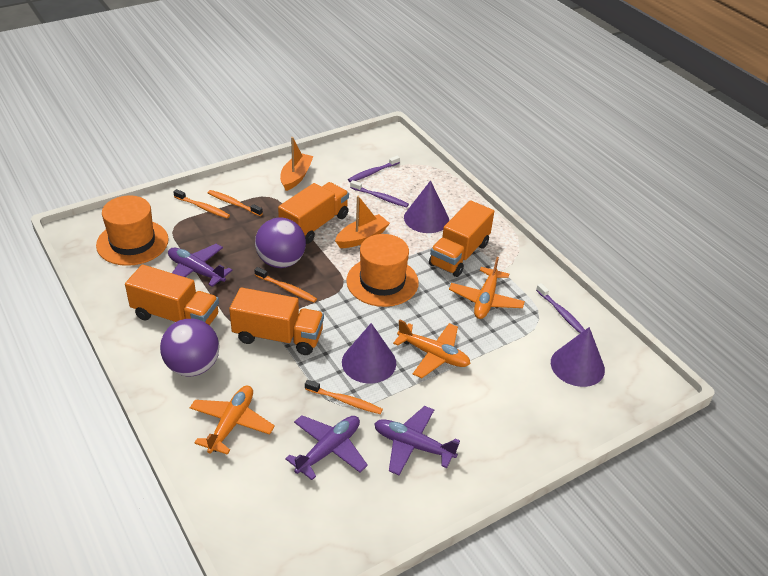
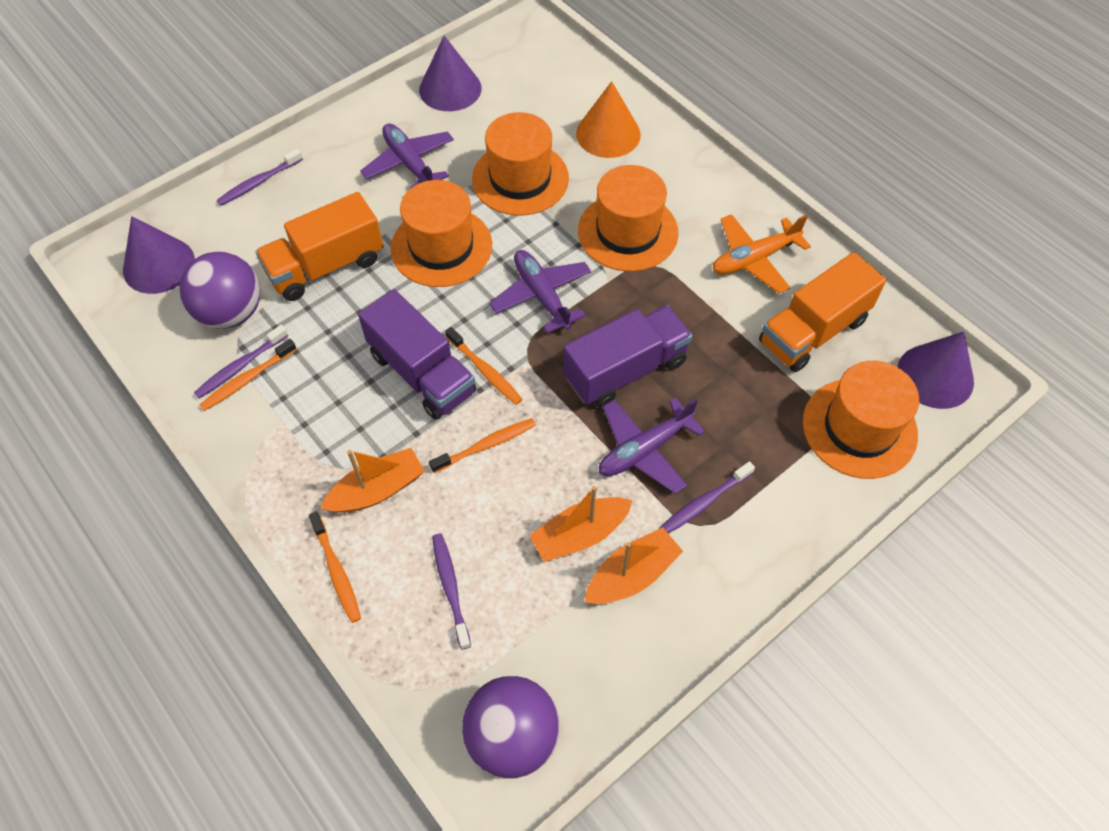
orange boat: [280,137,314,191] [335,196,390,248] = 2 -> [320,448,425,513] [529,486,633,562] [584,527,683,604] = 3
orange cone: none = 0 -> [576,81,641,158] = 1
orange hat: [96,195,169,266] [346,234,419,307] = 2 -> [390,180,492,287] [472,112,569,216] [578,165,678,271] [803,361,919,479] = 4
orange plane: [190,385,275,455] [393,319,471,378] [449,257,525,319] = 3 -> [713,214,811,293] = 1
orange truck: [125,264,219,325] [229,287,324,355] [278,182,349,244] [429,200,494,277] = 4 -> [255,192,384,301] [759,252,886,372] = 2
purple toothbrush: [348,156,400,182] [350,180,409,207] [536,283,585,333] = 3 -> [194,325,288,398] [217,148,303,206] [432,533,471,650] [659,461,755,534] = 4
purple truck: none = 0 -> [358,289,476,420] [563,305,692,407] = 2

